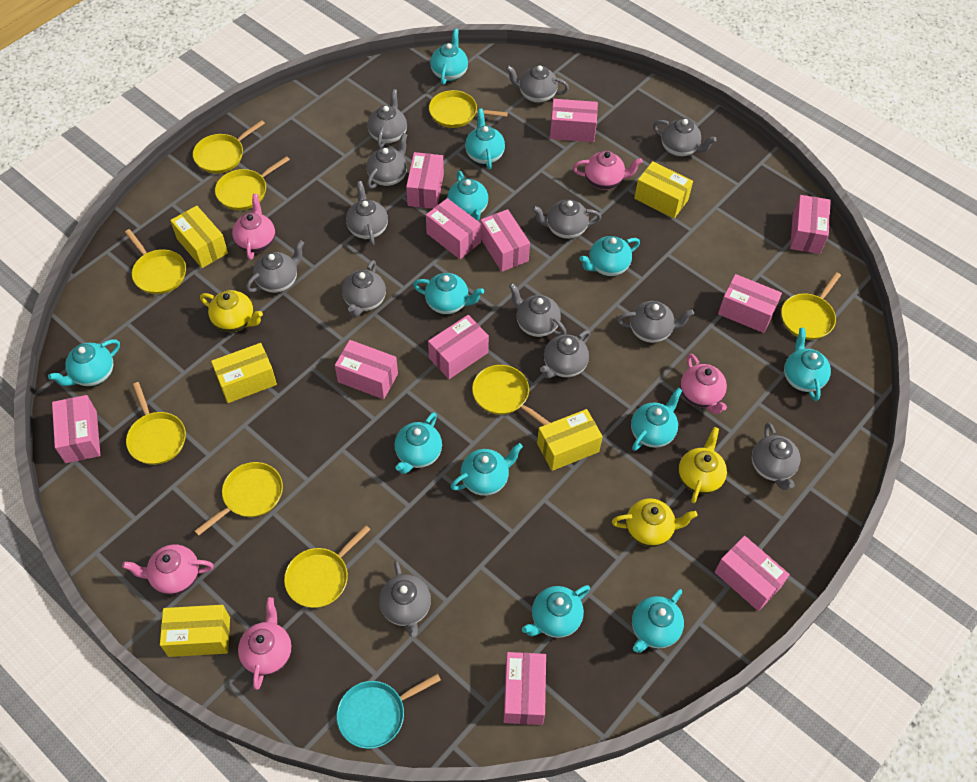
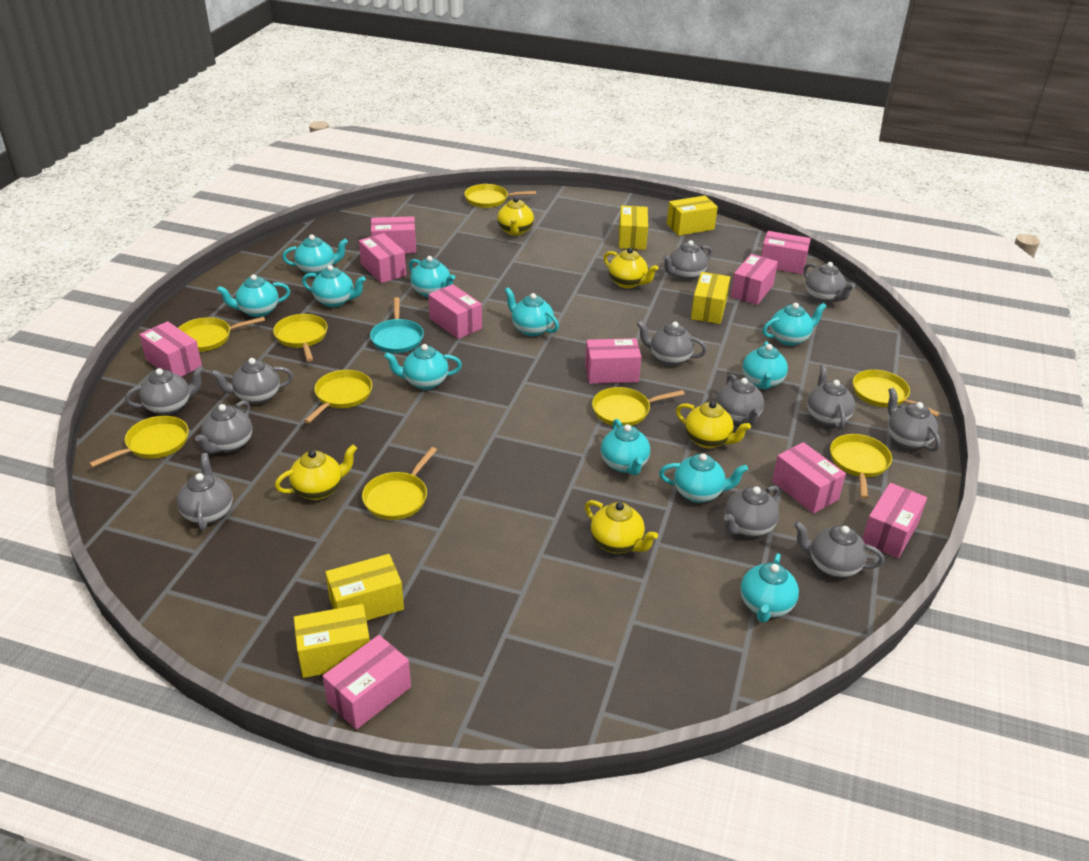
grey teapot: [246,240,304,293] [342,260,386,317] [346,181,388,246] [367,133,407,189] [368,89,407,148] [379,561,431,637] [506,65,569,103] [509,283,567,337] [532,199,601,239] [540,330,590,378] [617,301,694,343] [653,118,717,157] [752,423,800,490] = 13 -> [125,366,204,415] [177,453,233,530] [195,401,252,454] [210,358,293,404] [637,321,707,366] [662,240,712,281] [717,374,764,425] [724,485,779,537] [794,521,884,577] [803,262,855,303] [807,365,855,430] [888,388,941,452] = 12
pink box: [52,395,100,463] [335,340,398,399] [406,152,444,209] [426,198,481,259] [428,315,489,379] [481,209,530,272] [504,652,546,725] [550,99,598,142] [715,536,790,611] [718,274,782,333] [790,195,831,254] = 11 -> [139,321,202,377] [323,635,411,730] [359,233,406,283] [371,216,416,253] [428,284,482,339] [585,338,641,384] [731,254,778,305] [761,231,811,274] [772,442,846,514] [862,483,927,558] = 10
pink teapot: [122,544,213,595] [232,194,275,260] [238,597,292,690] [573,151,643,190] [680,353,727,414] = 5 -> none = 0
turquoise teapot: [48,339,120,386] [395,412,442,474] [413,273,484,314] [430,28,468,85] [447,171,488,221] [451,443,523,496] [465,109,505,170] [522,585,590,638] [579,236,640,276] [631,387,683,451] [632,589,684,653] [784,328,831,401] = 12 -> [217,274,290,317] [282,235,348,275] [302,265,366,307] [384,344,462,390] [409,256,455,297] [505,287,559,336] [601,419,650,475] [659,453,748,503] [740,553,799,623] [742,341,788,390] [763,303,827,346] = 11
yellow teapot: [200,290,263,332] [612,498,698,547] [678,427,727,503] = 3 -> [275,445,357,500] [497,197,534,236] [585,500,658,554] [604,248,658,288] [676,401,751,448] = 5

